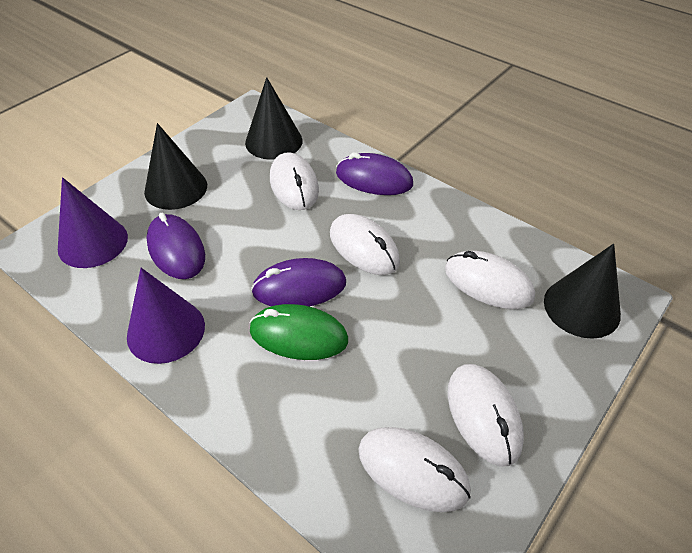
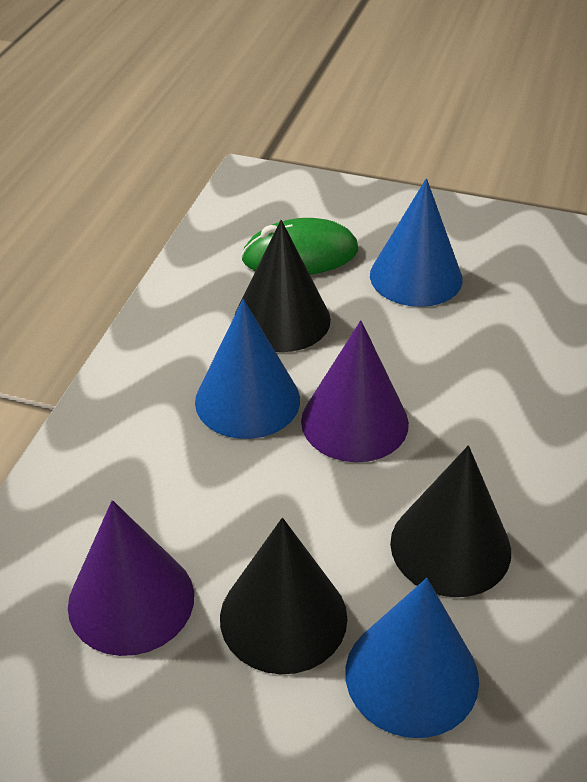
blue cone: none = 0 -> [195,299,300,439] [345,578,479,738] [370,178,463,307] = 3
purple mouse: [147,213,205,279] [251,258,346,306] [336,153,413,195] = 3 -> none = 0
white mouse: [270,152,319,210] [330,214,400,275] [358,427,471,512] [445,251,535,309] [448,364,524,467] = 5 -> none = 0

